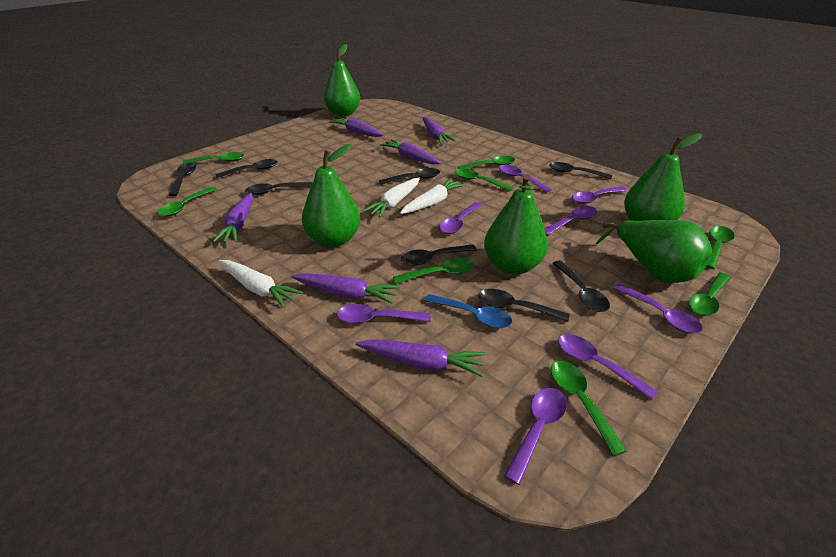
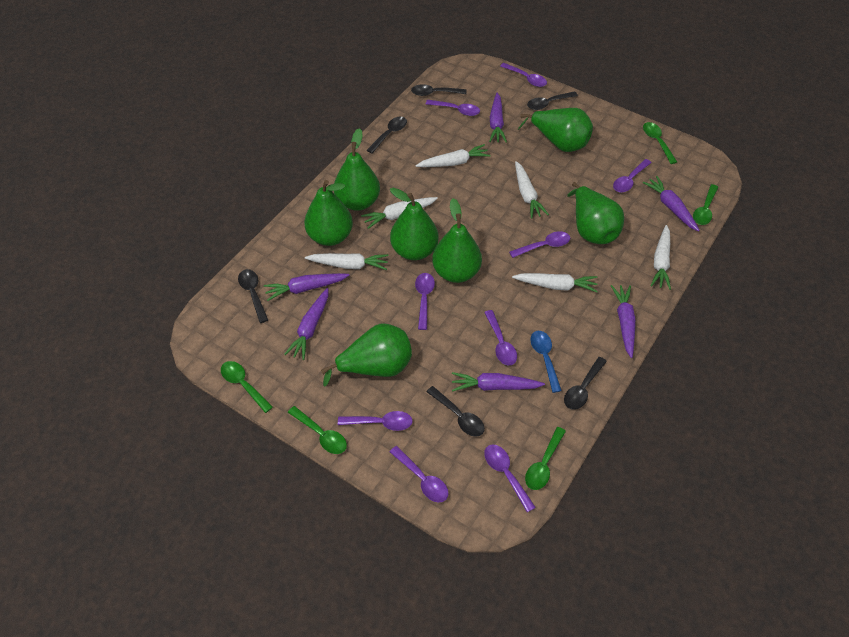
black spoon: [168,163,196,196] [215,159,277,178] [245,182,312,195] [379,168,440,185] [401,245,477,266] [478,289,570,322] [549,162,612,179] [553,261,610,312] = 8 -> [238,269,268,323] [367,117,407,154] [411,84,467,96] [426,386,485,437] [527,91,578,110] [564,357,607,410] = 6
green pear: [302,144,360,247] [324,44,360,116] [484,174,548,275] [596,220,712,283] [624,134,702,221] = 5 -> [304,180,353,246] [321,323,412,387] [334,128,380,211] [390,188,439,260] [432,198,482,283] [518,108,593,152] [567,182,624,244] = 7
green spoon: [157,187,217,217] [183,152,244,164] [393,258,474,284] [454,168,513,192] [458,156,515,169] [551,361,627,456] [689,272,731,316] [706,226,735,269] = 8 -> [221,361,273,413] [288,406,347,454] [525,427,566,490] [643,122,677,164] [693,184,718,225] = 5
purple spoon: [337,304,430,324] [439,202,482,234] [499,165,552,192] [504,388,567,485] [544,206,597,236] [558,334,658,400] [572,187,627,204] [613,284,703,333] = 8 -> [338,411,413,431] [390,446,449,503] [415,273,435,330] [426,100,480,116] [484,310,517,365] [484,444,536,512] [500,63,547,87] [509,231,570,258] [613,159,652,192] = 9
white carrot: [218,260,303,308] [363,177,420,217] [400,178,466,214] = 3 -> [305,253,389,270] [361,197,438,229] [416,144,491,167] [512,273,598,292] [515,161,549,219] [650,225,671,290] = 6

